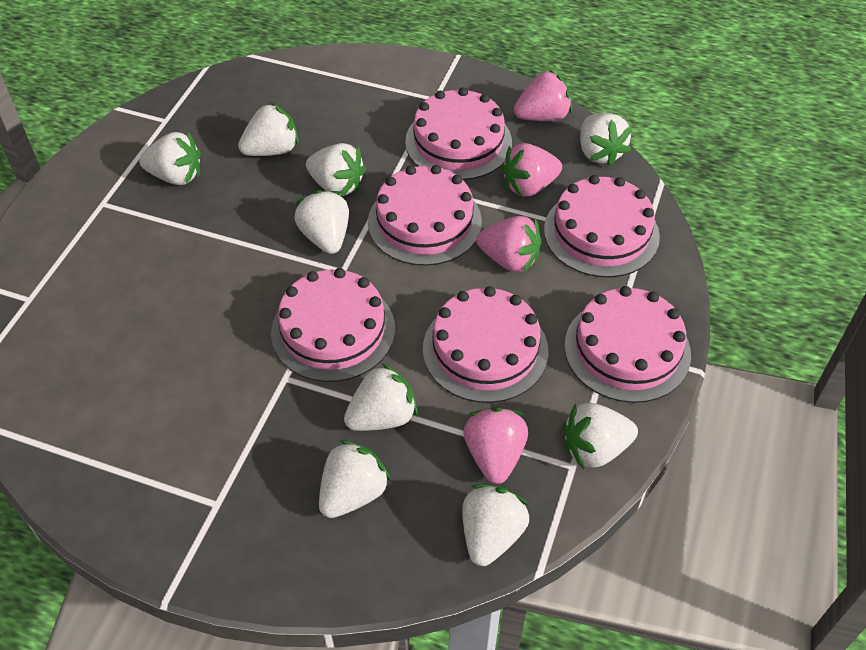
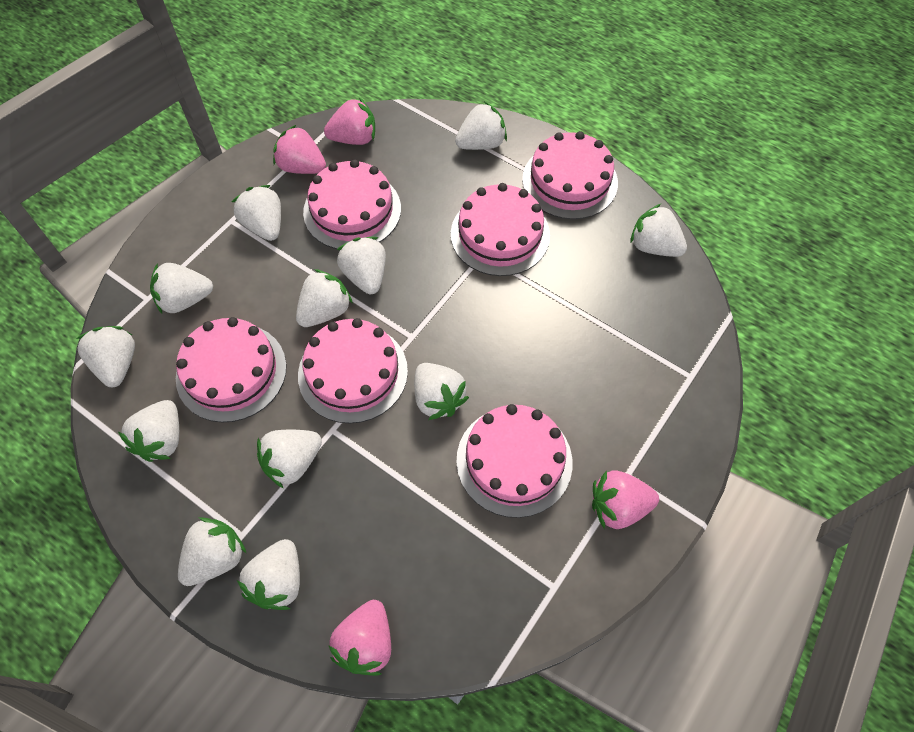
white strawberry: [139,132,201,185] [238,102,299,156] [294,190,349,254] [306,143,366,196] [319,440,391,518] [344,363,418,431] [462,485,529,566] [563,403,638,469] [580,113,632,167] = 9 -> [76,326,135,387] [118,400,179,462] [150,263,213,314] [178,518,247,586] [232,185,281,241] [237,539,300,610] [257,430,322,488] [296,269,353,327] [337,237,386,294] [414,363,469,420] [455,102,507,150] [630,204,687,257] = 12

